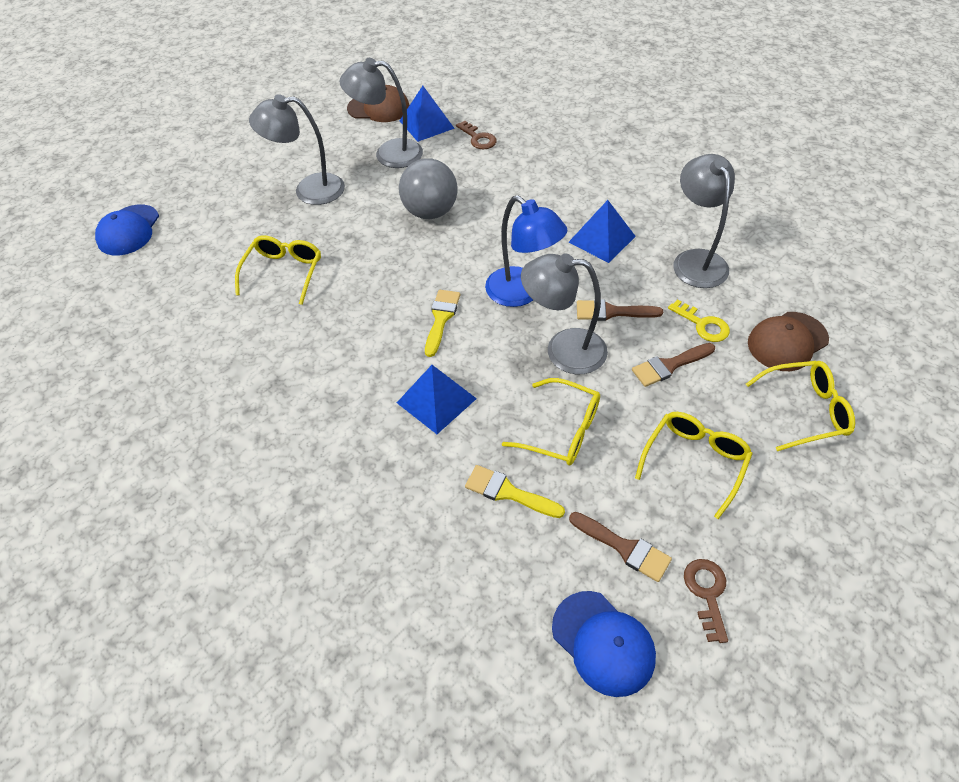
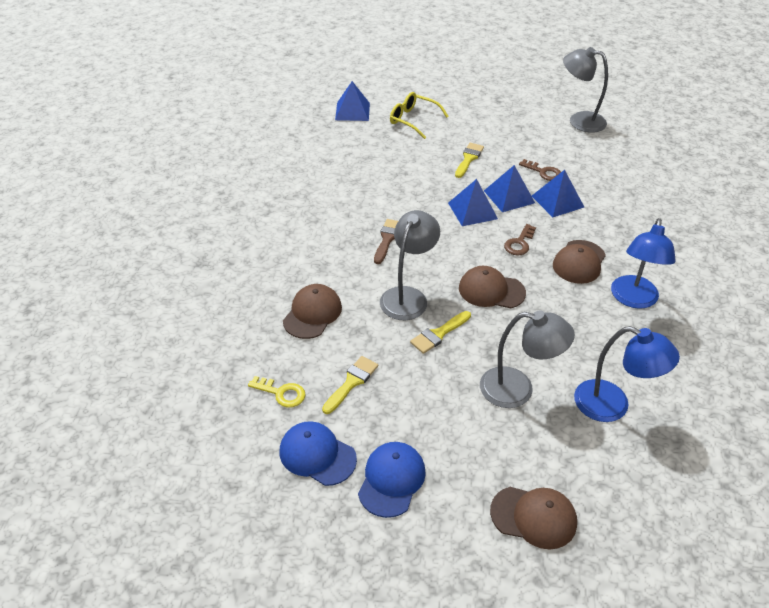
blue lamp: [485,195,567,307] = 1 -> [574,326,680,422] [611,218,676,309] = 2
blue pyramid: [397,365,477,434] [400,86,455,142] [569,200,636,263] = 3 -> [335,81,370,121] [448,179,498,226] [484,165,535,212] [532,170,584,217] = 4
brown brush: [569,512,672,582] [577,299,663,321] [632,343,715,387] = 3 -> [374,219,398,264] = 1
brown cap: [347,85,409,122] [748,312,829,371] = 2 -> [283,284,342,339] [459,266,526,308] [490,487,577,549] [553,240,606,284] = 4
grey ball: [399,158,457,219] = 1 -> none = 0
grey lamp: [249,94,345,205] [340,58,423,168] [521,253,608,374] [673,154,735,288] = 4 -> [380,210,440,320] [480,311,575,408] [563,47,608,133] = 3
yellow brush: [425,290,460,357] [465,465,565,518] = 2 -> [322,356,378,414] [410,311,471,354] [455,143,484,178] = 3
yellow glasses: [235,235,321,305] [502,378,600,465] [635,412,753,519] [746,361,855,451] = 4 -> [390,92,449,139] = 1

